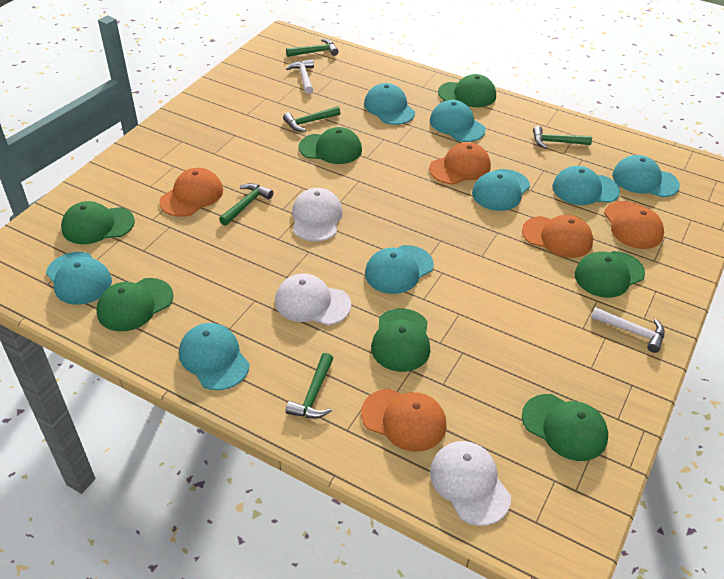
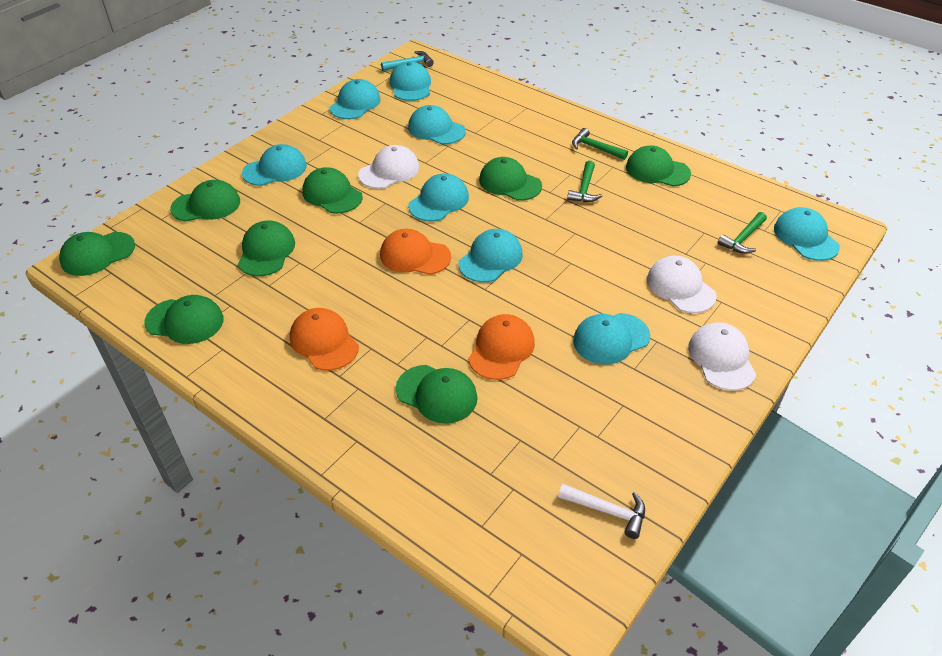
green cap: [61,201,135,244] [96,278,174,331] [299,127,362,164] [371,309,430,372] [438,74,496,107] [522,394,608,461] [575,251,645,298] = 7 -> [59,232,135,276] [144,295,223,344] [170,180,240,222] [238,220,295,276] [302,167,363,214] [396,365,478,424] [479,157,542,201] [626,145,691,186] = 8
green hammer: [219,183,274,226] [283,106,341,132] [286,39,339,57] [286,353,334,418] [533,126,592,149] = 5 -> [567,161,602,202] [572,128,628,160] [718,212,767,254] = 3
orange cap: [160,168,223,217] [361,389,446,452] [429,142,491,184] [522,215,593,258] [604,201,664,249] = 5 -> [290,308,359,371] [380,229,451,275] [468,314,535,380] = 3
turquoise hammer: none = 0 -> [381,51,434,71] = 1
white hammer: [286,59,314,94] [591,307,665,353] = 2 -> [558,484,645,539] = 1

